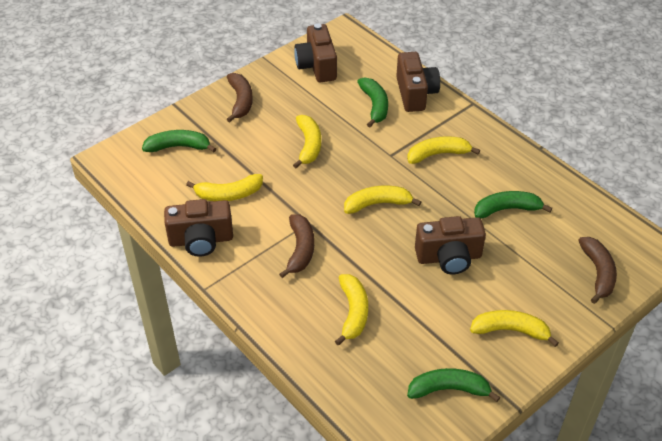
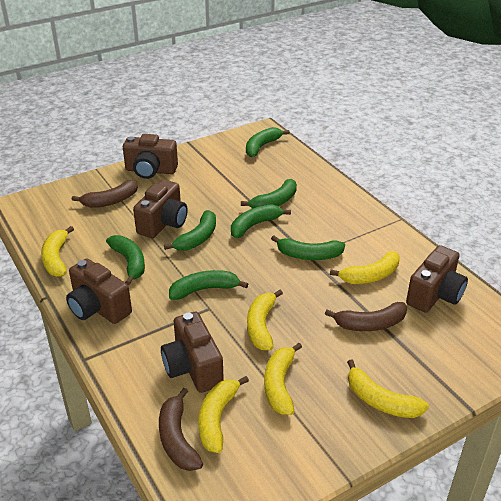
brown camera: [164,199,233,257] [294,23,337,82] [396,52,440,112] [415,216,486,274] = 4 -> [66,259,132,324] [123,134,178,179] [133,179,188,238] [161,312,224,393] [406,245,468,313] = 5
green banana: [142,130,216,152] [357,77,388,127] [407,368,501,402] [474,191,552,218] = 4 -> [106,235,145,285] [164,210,216,251] [169,270,248,300] [231,204,291,238] [241,179,297,208] [246,127,290,157] [271,236,345,260] = 7

